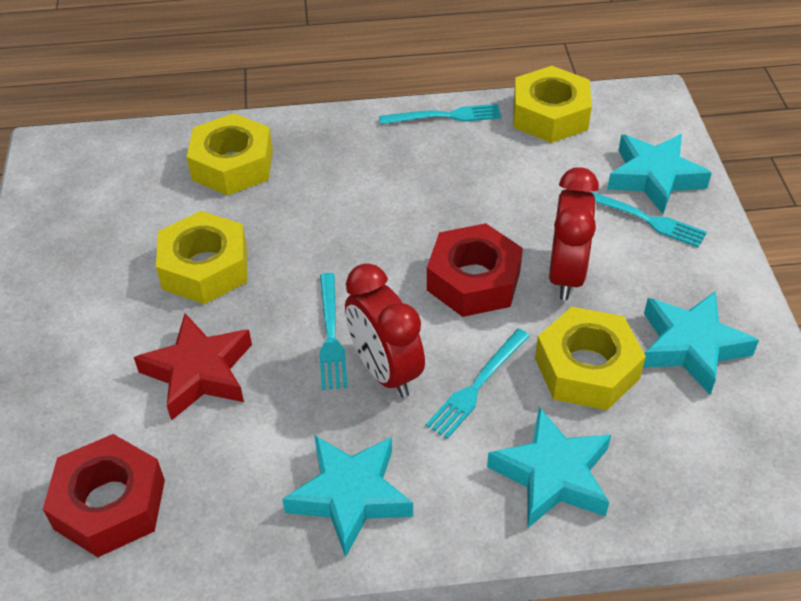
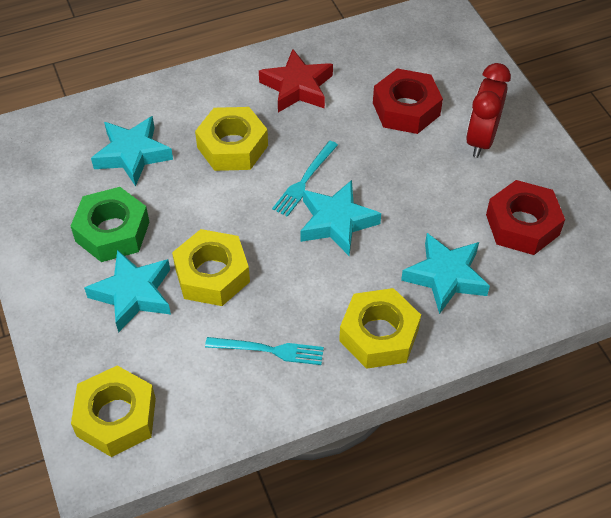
green nut: none = 0 -> [71,187,149,262] = 1
red clock: [345,263,425,397] [549,167,599,300] = 2 -> [466,63,511,158] = 1
turquoise fork: [319,273,348,390] [379,104,502,124] [426,329,530,439] [589,191,707,248] = 4 -> [205,337,324,365] [272,141,338,217] = 2

